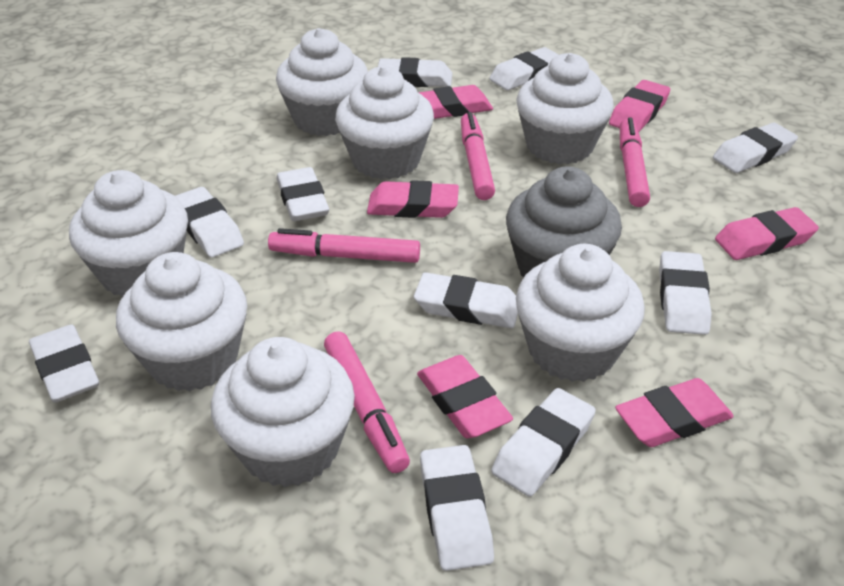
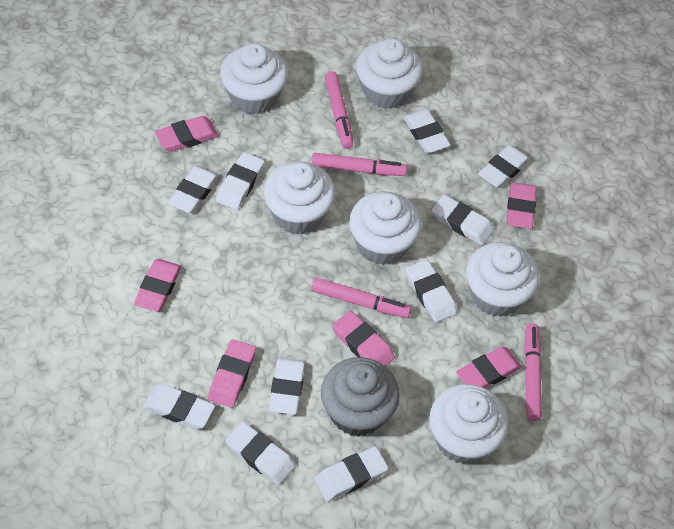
white cupcake: [69,170,188,297] [116,252,247,392] [211,337,355,487] [276,28,368,136] [335,66,434,179] [516,53,614,164] [516,244,645,382] = 7 -> [220,43,288,114] [264,162,335,234] [349,192,422,265] [356,38,423,109] [430,384,509,464] [466,242,540,317] = 6

